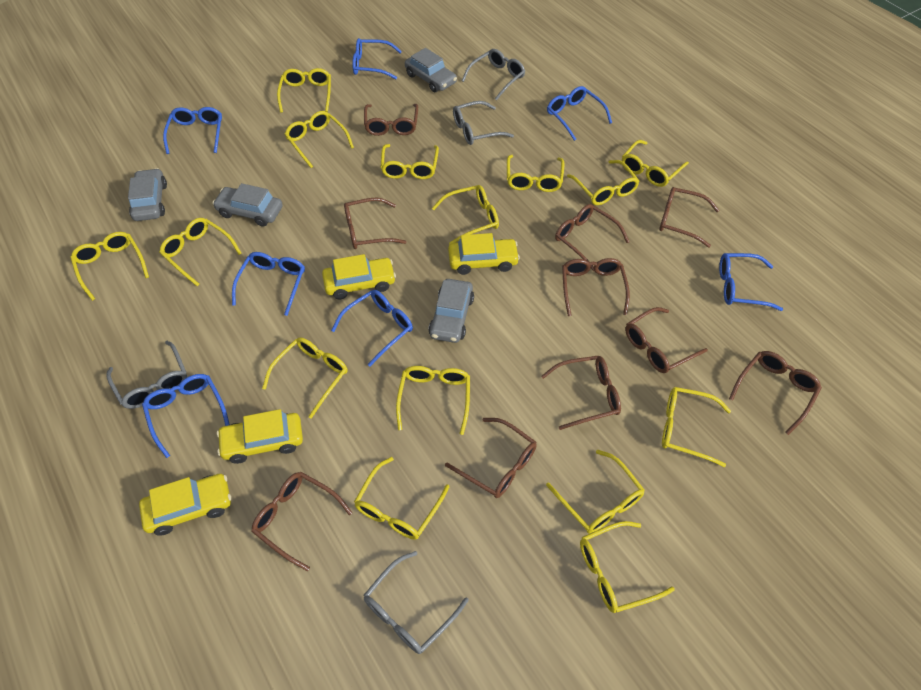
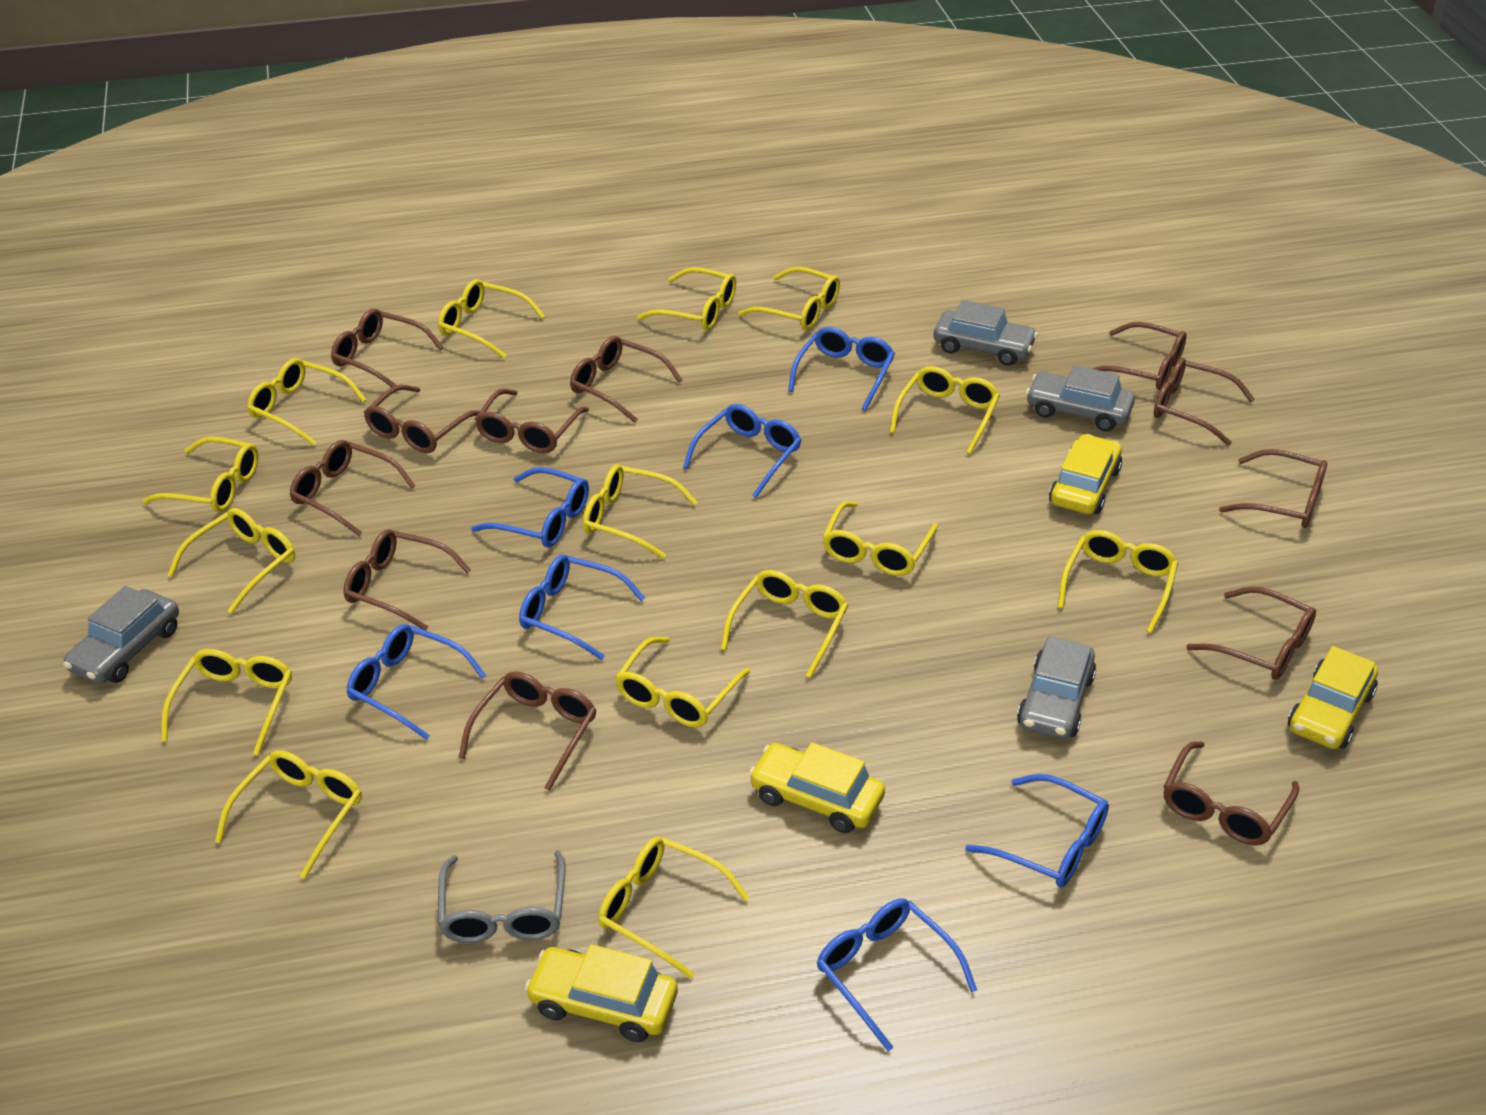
brown glasses: [251,472,353,571] [344,197,406,249] [364,104,418,136] [445,418,537,498] [541,356,621,430] [555,204,629,271] [562,258,630,316] [625,307,708,373] [659,187,719,248] [729,351,822,435] = 10 -> [289,440,415,536] [331,309,444,387] [344,529,471,630] [364,384,480,453] [459,672,597,791] [475,389,589,453] [570,336,682,423] [1091,322,1187,390] [1154,358,1255,446] [1163,741,1299,845] [1187,587,1316,680] [1219,449,1327,528] = 12
grey glasses: [106,341,187,409] [363,551,469,654] [453,101,514,145] [462,49,525,100] = 4 -> [438,850,566,943] = 1

